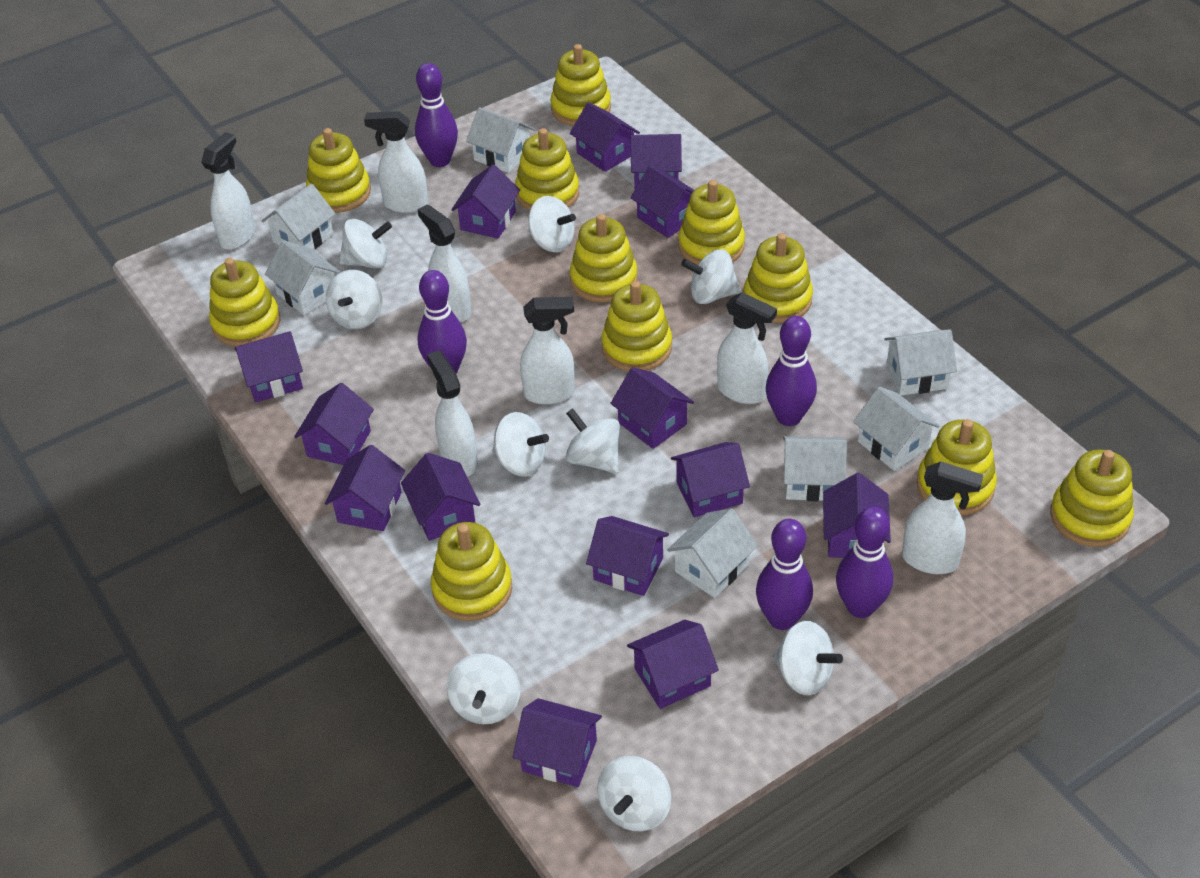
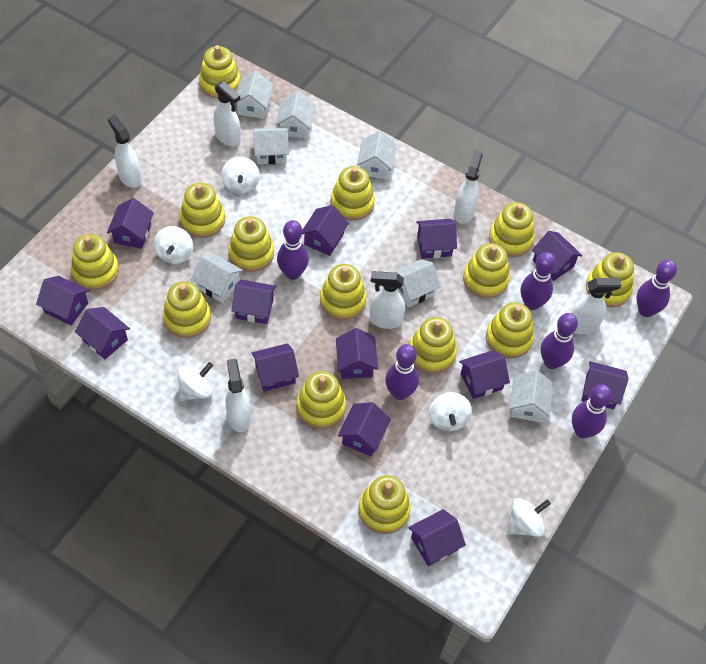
purple bowling pin: [415,63,458,167] [417,270,467,374] [756,519,813,630] [766,316,817,426] [836,506,893,618] = 5 -> [277,220,309,280] [385,344,419,400] [521,252,556,310] [541,313,578,369] [572,384,612,439] [637,260,677,317] = 6
purple house: [235,331,303,402] [294,383,374,465] [325,445,405,531] [401,453,480,541] [451,164,520,239] [513,698,602,787] [570,102,640,172] [586,516,669,596] [610,367,694,449] [627,620,719,709] [630,134,682,189] [630,165,694,238] [671,442,750,517] [823,473,891,558] = 14 -> [36,276,90,325] [75,307,130,359] [107,198,154,249] [232,280,276,324] [251,343,299,391] [302,205,349,256] [336,328,378,379] [338,402,391,456] [408,509,466,566] [416,219,457,259] [459,350,510,399] [532,231,583,281] [582,361,629,409] = 13
white spinning top: [326,270,382,329] [339,219,392,269] [447,654,520,724] [493,412,549,476] [528,196,576,252] [566,408,620,474] [597,756,671,832] [681,249,741,304] [773,621,843,695] = 9 -> [154,226,193,264] [178,362,213,401] [221,157,260,194] [429,392,472,431] [507,498,551,537] = 5
white spray bottle: [201,132,255,250] [364,111,428,213] [417,204,471,322] [427,350,478,476] [520,297,575,405] [717,292,777,404] [902,461,983,574] = 7 -> [108,115,142,188] [214,82,241,146] [226,359,251,432] [370,271,405,329] [454,150,483,224] [571,278,621,334] = 6
yellow stacking toy: [209,258,280,346] [306,128,371,213] [431,522,512,621] [515,128,579,211] [550,44,611,126] [570,214,638,302] [601,281,672,371] [678,180,745,265] [744,233,813,323] [917,419,997,515] [1050,449,1134,547] = 11 -> [71,234,119,290] [163,281,211,338] [180,183,225,238] [199,45,240,99] [228,216,274,272] [297,371,346,429] [320,264,367,320] [331,166,375,221] [358,475,411,534] [410,317,457,373] [463,243,510,298] [486,302,534,359] [489,202,535,257] [586,252,634,307] = 14

